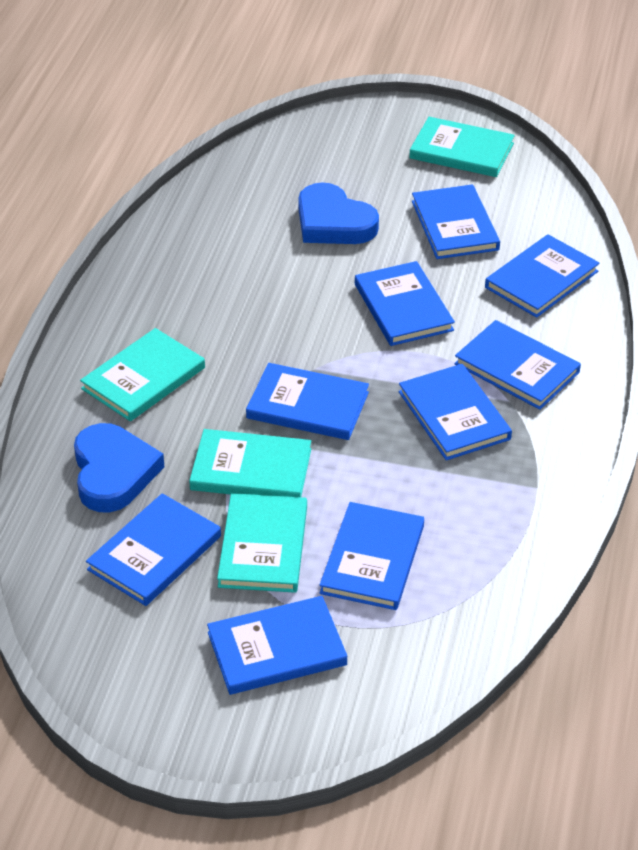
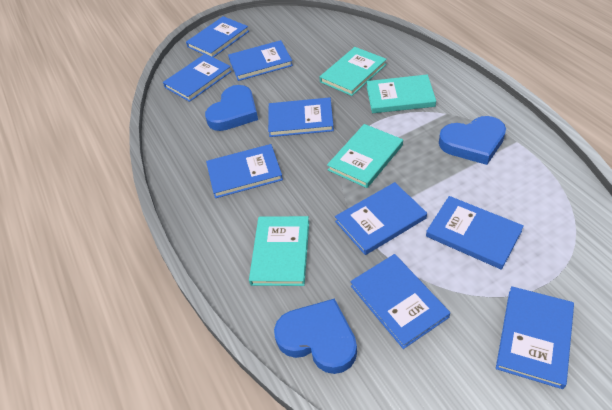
blue heart: [74,423,164,512] [299,182,379,244] = 2 -> [205,85,258,131] [274,298,357,374] [439,116,506,165] = 3

